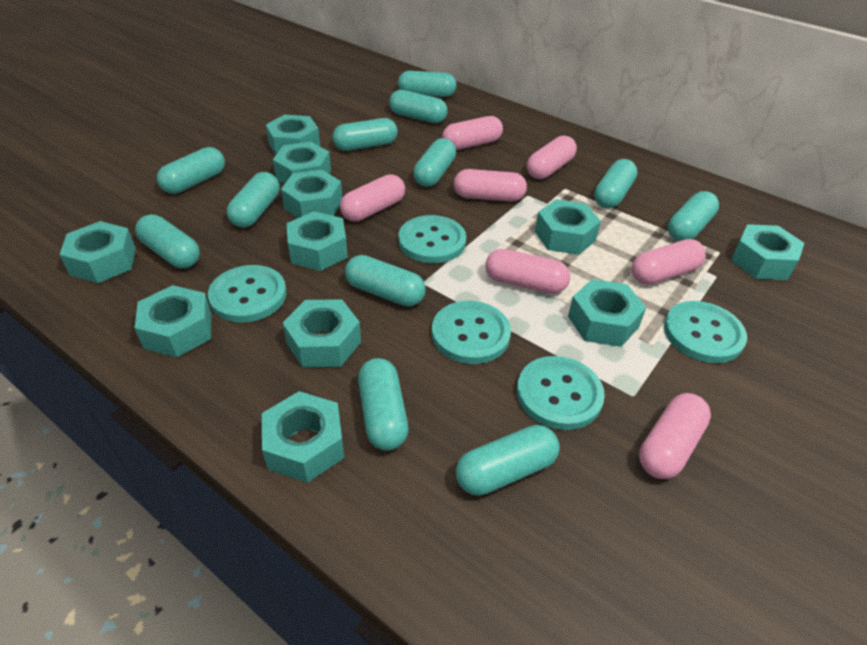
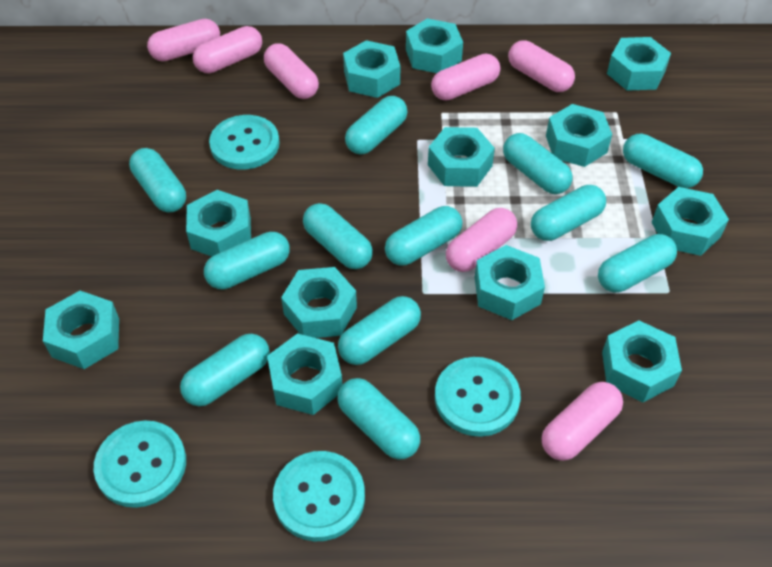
turquoise button: [208,265,287,323] [398,215,466,263] [432,301,511,364] [517,356,605,430] [664,301,747,363] = 5 -> [93,420,186,508] [209,115,279,170] [273,451,365,541] [435,357,521,437] = 4
turquoise nut: [60,221,136,283] [134,285,211,357] [262,391,344,483] [266,115,320,155] [273,142,331,184] [281,170,342,218] [283,299,361,368] [287,212,348,271] [535,199,601,255] [568,279,646,347] [731,224,804,280] = 11 -> [43,291,119,369] [186,190,251,257] [267,333,342,415] [281,267,357,338] [343,40,400,98] [406,18,463,73] [428,127,495,187] [475,245,545,320] [546,104,612,167] [602,320,682,402] [607,37,671,91] [651,187,729,256] = 12

